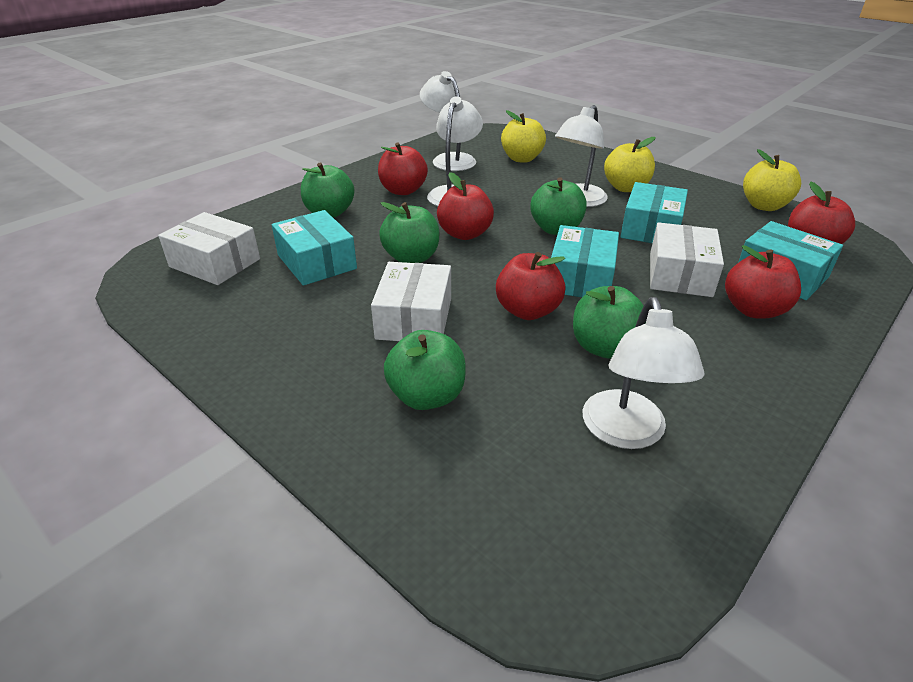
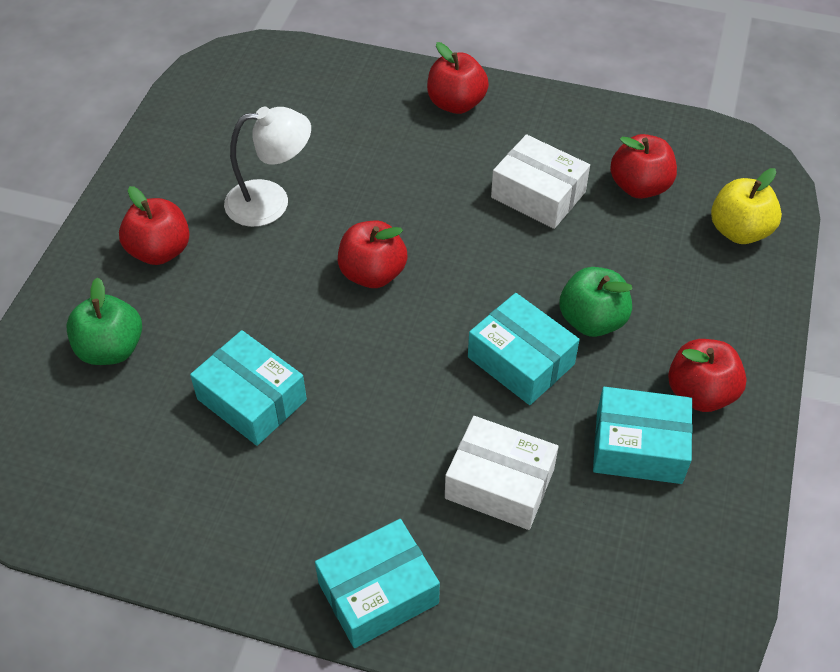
green apple: [301,162,355,218] [379,202,439,263] [384,330,466,410] [530,177,587,235] [573,286,646,359] = 5 -> [66,278,142,365] [559,267,632,337] = 2
white box: [158,212,260,285] [371,262,451,341] [650,222,724,297] = 3 -> [445,416,559,530] [491,134,590,229] = 2
white lamp: [420,71,476,171] [427,96,483,206] [555,105,608,207] [583,297,704,449] = 4 -> [224,107,311,227] = 1
yellow apple: [501,110,546,163] [604,137,655,192] [743,149,801,211] = 3 -> [711,168,782,244] = 1

